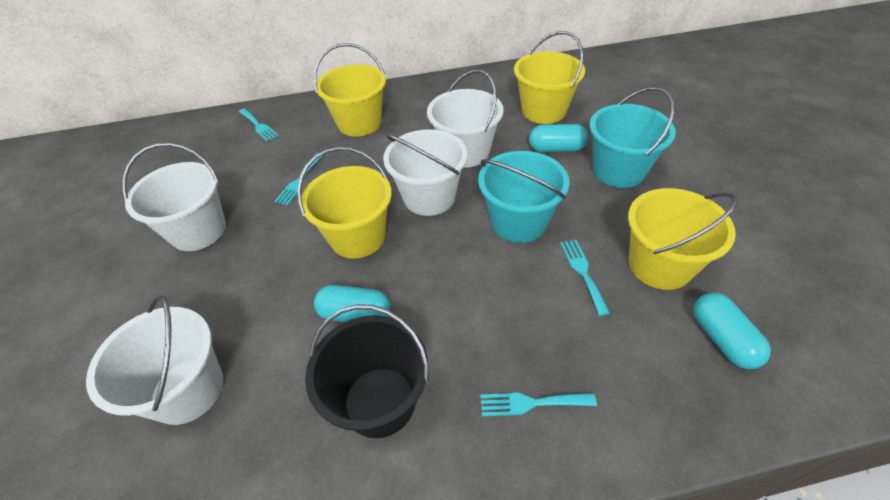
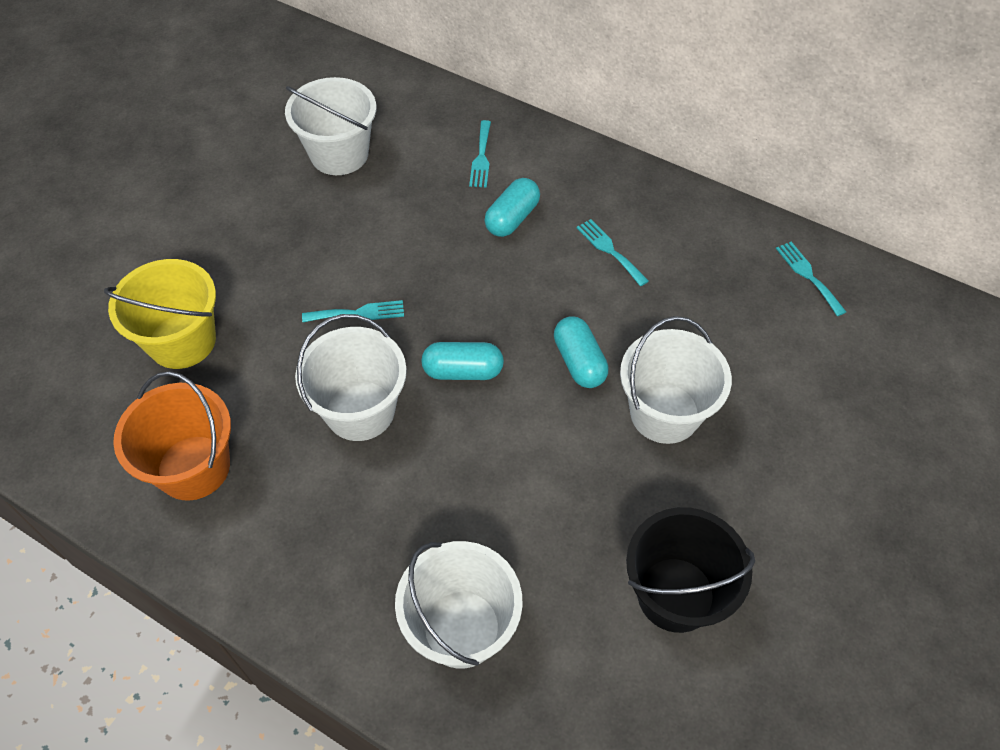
orange bucket: none = 0 -> [113,371,231,501] = 1
turquoise bucket: [478,151,570,243] [590,87,676,188] = 2 -> none = 0
yellow bucket: [297,147,392,259] [314,43,386,137] [514,31,585,124] [628,188,738,290] = 4 -> [104,259,216,369] = 1

